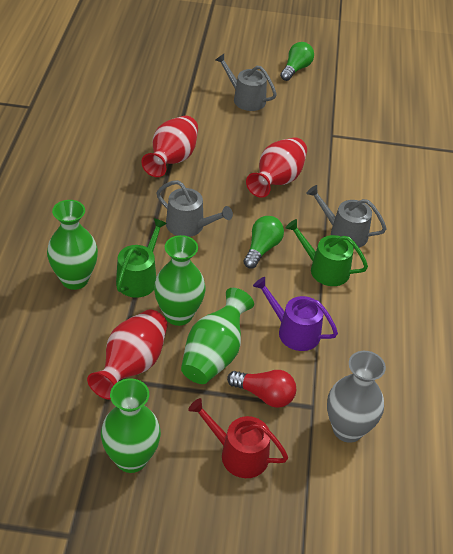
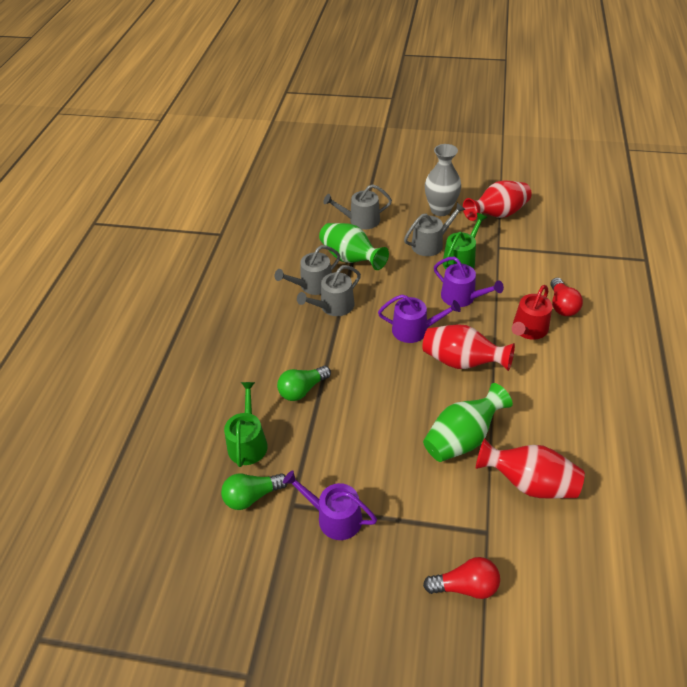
green vase: [47,200,98,290] [101,378,161,473] [154,235,206,326] [181,288,254,384] = 4 -> [319,223,389,270] [423,383,513,462] = 2
grey watering can: [156,180,233,237] [216,54,277,111] [306,185,387,249] = 3 -> [275,245,340,295] [297,265,361,316] [323,184,392,229] [404,203,466,256] = 4
purple watering can: [253,277,338,351] = 1 -> [283,470,377,540] [378,295,461,343] [434,257,504,307] = 3
red light bulb: [227,370,296,408] = 1 -> [423,557,500,599] [550,278,583,316] = 2

